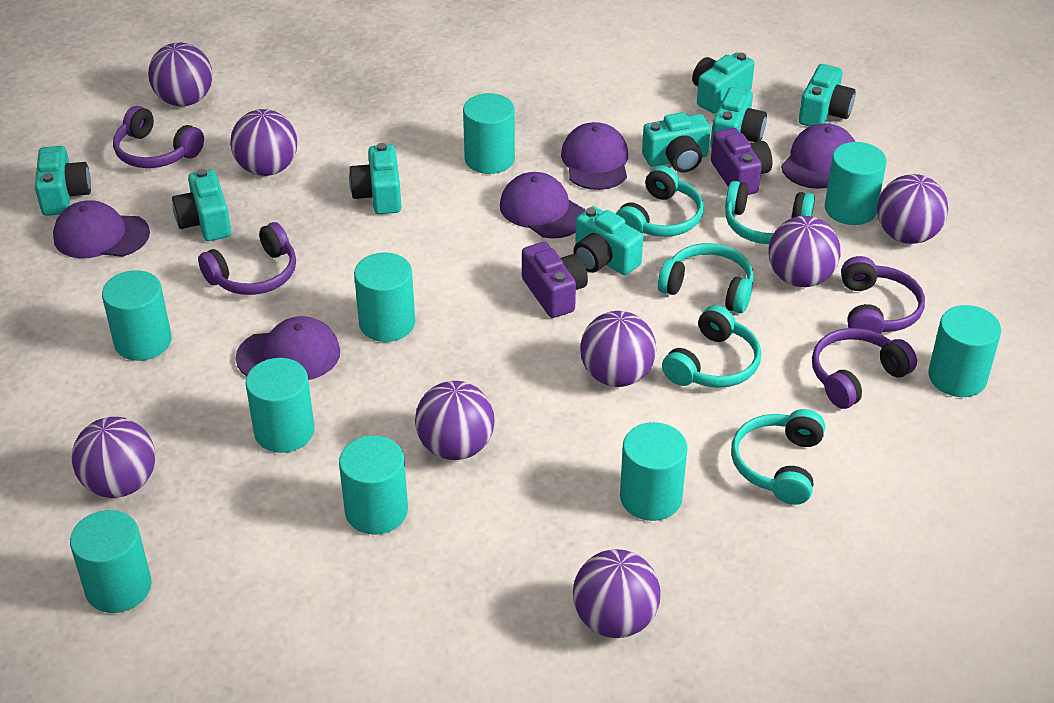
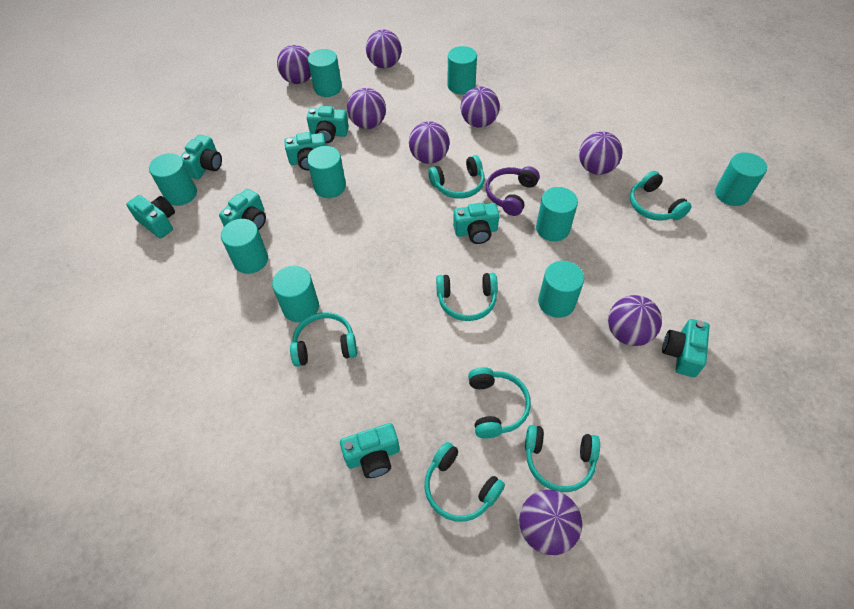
purple camera: [522,242,588,318] [711,128,773,195] = 2 -> none = 0
purple cap: [53,200,150,258] [236,316,340,380] [500,172,585,238] [561,122,628,190] [781,123,855,189] = 5 -> none = 0
purple headphones: [113,106,204,168] [198,222,296,295] [812,328,917,409] [841,256,925,334] = 4 -> [486,166,540,216] = 1
turquoise headphones: [616,166,704,237] [658,243,754,313] [662,305,761,388] [725,181,815,244] [731,409,825,505] = 5 -> [290,312,357,367] [425,442,505,522] [428,155,485,199] [436,273,498,321] [468,367,531,438] [525,425,600,492] [630,171,692,221] = 7

